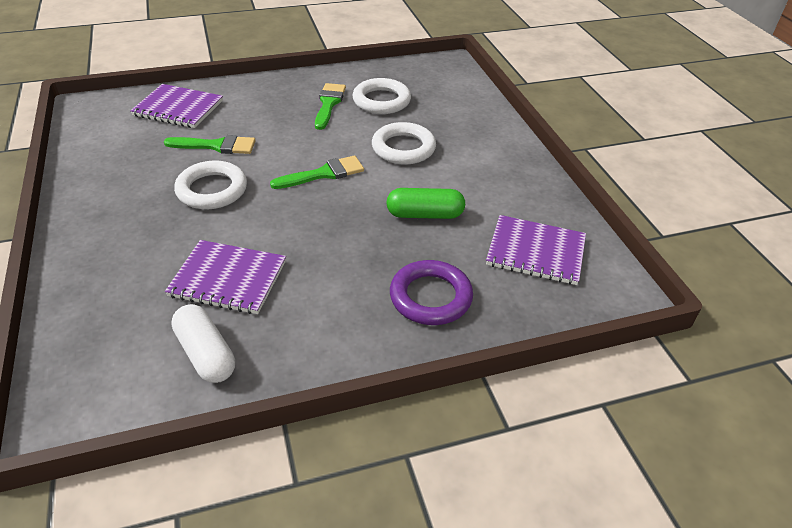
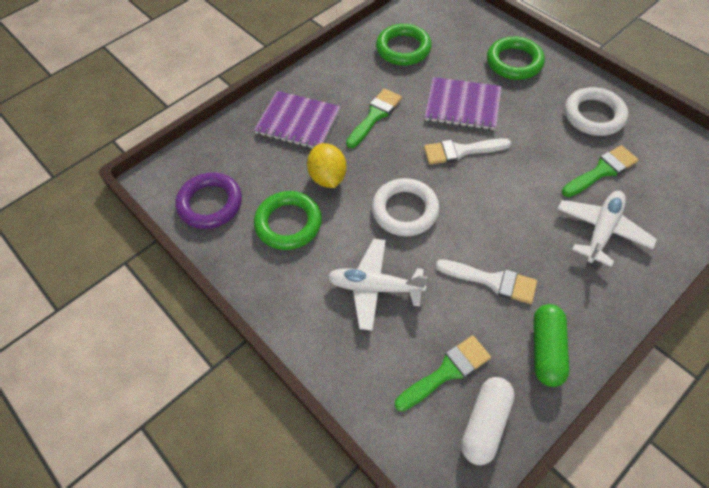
green ring: none = 0 -> [254,191,322,250] [376,24,432,65] [487,36,545,80] = 3
purple notebook: [130,84,223,128] [165,240,286,314] [486,215,586,285] = 3 -> [254,91,341,148] [425,77,501,130] = 2
white brush: none = 0 -> [424,138,511,164] [436,259,537,304] = 2
white plane: none = 0 -> [328,239,428,331] [557,191,657,267] = 2
white ring: [174,161,247,209] [352,78,411,114] [372,122,436,165] = 3 -> [372,178,440,236] [565,87,628,136] = 2
yellow lemon: none = 0 -> [307,143,347,188] = 1

